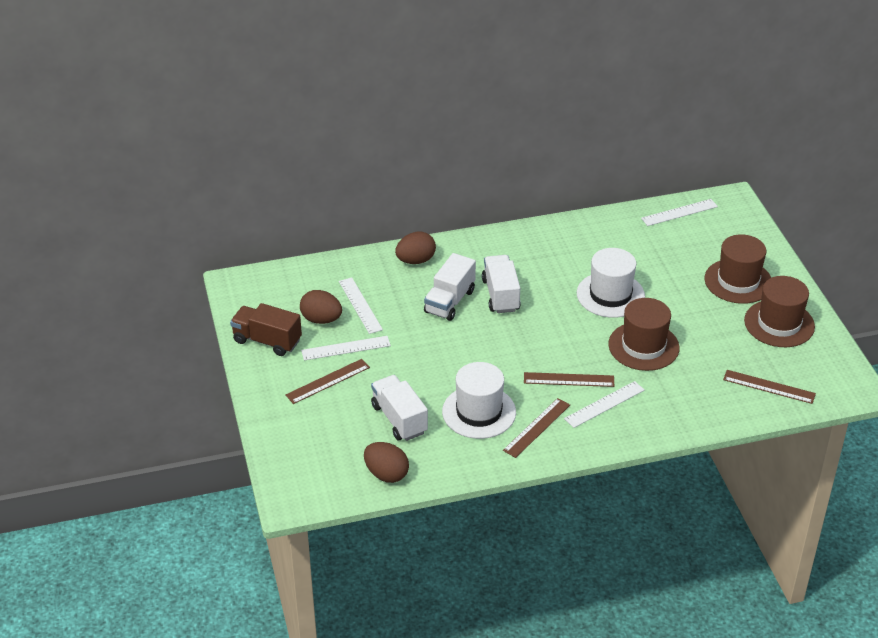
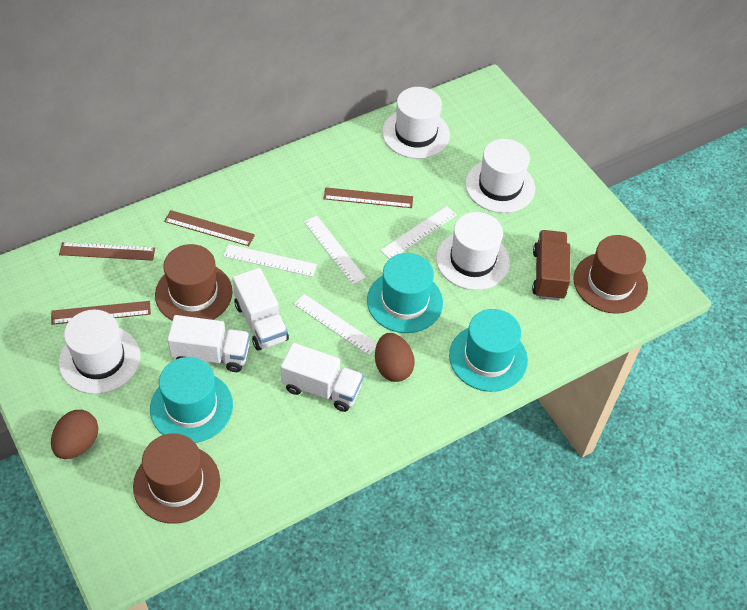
brown egg: [300,290,342,324] [364,442,409,483] [395,231,436,264] = 3 -> [51,410,98,459] [375,333,415,382] = 2
turquoise hat: none = 0 -> [150,357,233,443] [367,253,443,333] [449,309,528,392] = 3
white hat: [442,362,516,439] [577,248,645,318] = 2 -> [59,310,140,394] [382,87,450,159] [436,212,510,290] [465,139,535,213] = 4

